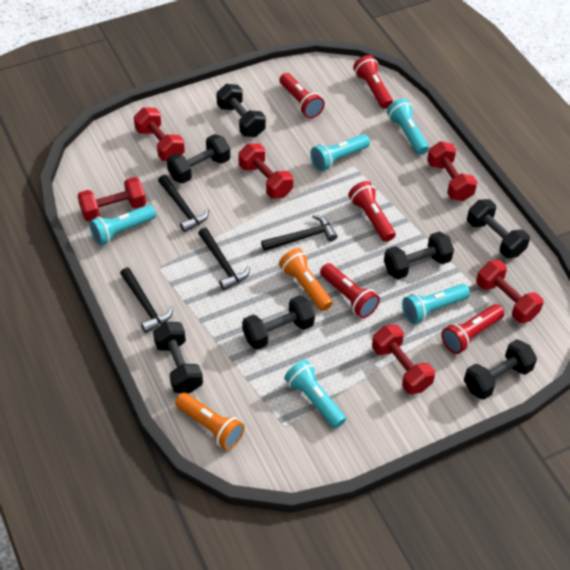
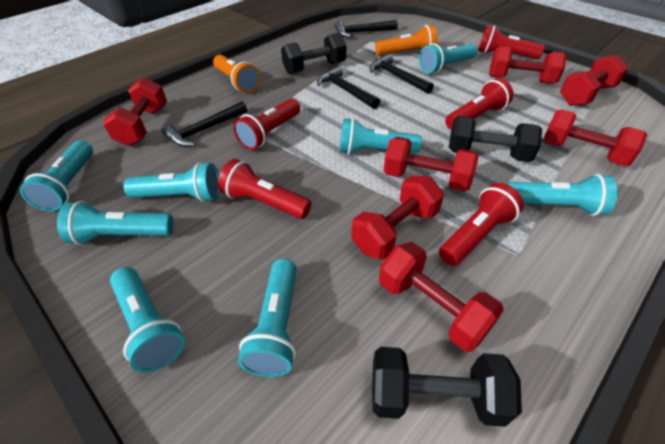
black dumbbell: [153,322,203,393] [167,134,230,183] [216,84,266,137] [242,295,315,350] [384,231,454,280] [464,339,537,400] [467,199,530,258] = 7 -> [281,33,346,74] [372,347,522,427] [449,116,542,162] = 3
red dumbbell: [77,177,146,222] [134,107,185,161] [238,143,293,198] [372,324,435,394] [427,141,477,201] [476,260,544,323] = 6 -> [103,77,167,146] [351,175,444,260] [379,242,504,352] [384,137,479,192] [489,46,566,84] [543,109,647,166] [560,55,629,106] = 7
turquoise flashlight: [89,205,156,245] [284,360,346,429] [310,134,370,171] [387,99,429,155] [402,284,470,324] = 5 -> [20,141,93,211] [57,201,173,245] [110,267,185,373] [123,162,220,202] [238,259,297,377] [340,118,422,154] [419,44,477,74] [507,174,617,216] = 8

